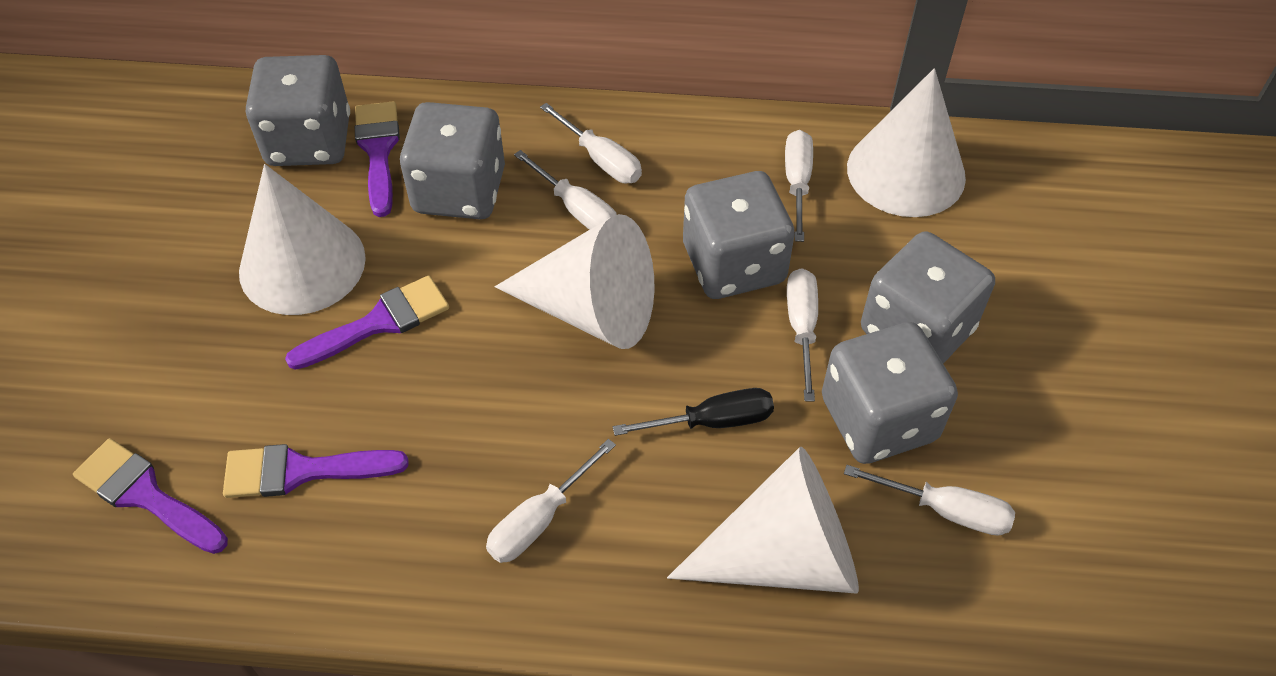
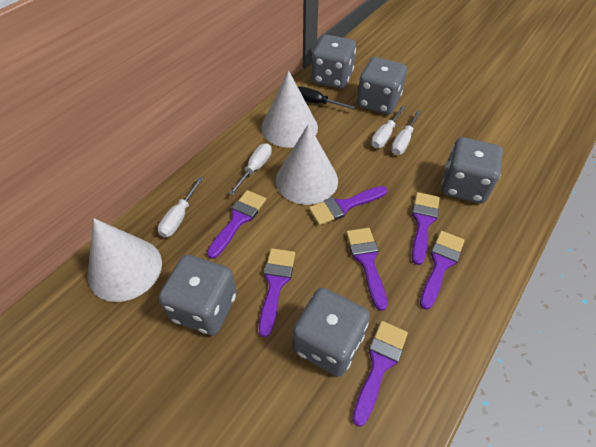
purple brush: [73,438,228,554] [223,444,408,498] [285,275,449,370] [355,101,400,217] = 4 -> [207,190,266,259] [259,248,295,337] [309,186,387,226] [346,228,388,311] [352,321,408,426] [412,192,440,265] [420,231,464,309] = 7
white cone: [239,164,366,315] [495,214,654,349] [667,447,859,594] [847,68,966,217] = 4 -> [88,218,162,302] [261,70,318,148] [276,124,338,205] = 3
white screwdriver: [486,439,616,563] [514,150,617,230] [540,103,642,183] [785,130,813,242] [787,268,818,402] [844,465,1015,536] = 6 -> [158,177,203,237] [229,143,272,196] [371,106,406,148] [391,110,421,155] = 4

